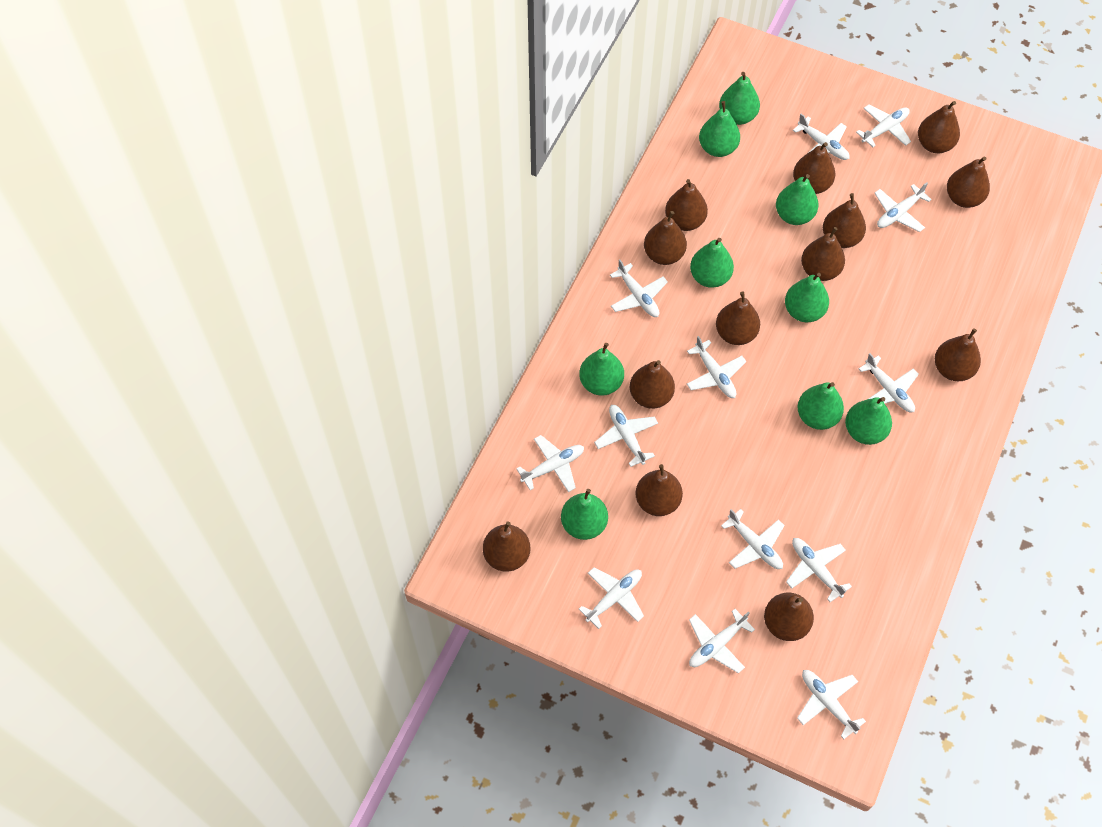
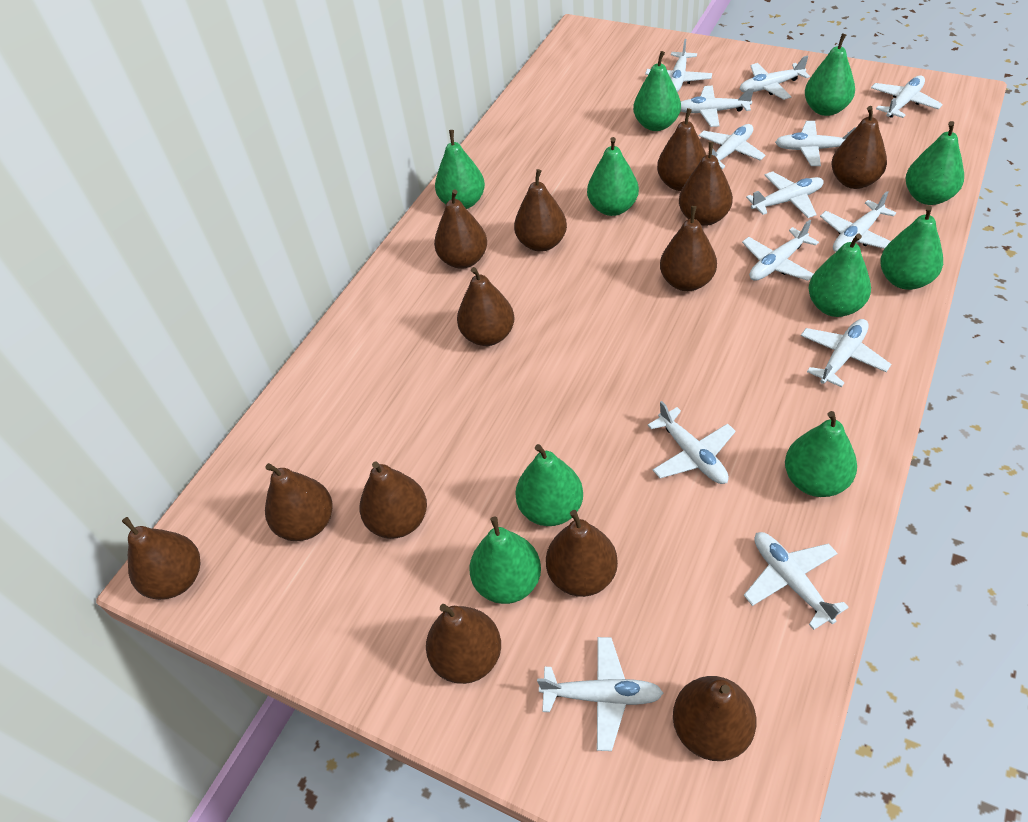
green pear: [561,489,608,540] [579,343,624,396] [690,238,734,288] [699,101,740,157] [719,72,760,125] [776,174,819,225] [785,273,829,322] [797,382,844,430] [845,397,892,445] = 9 -> [435,130,485,209] [469,516,541,604] [515,444,583,526] [587,137,639,216] [633,51,681,131] [785,411,857,497] [805,33,855,116] [809,234,871,317] [880,205,943,290] [905,121,964,205] = 10

